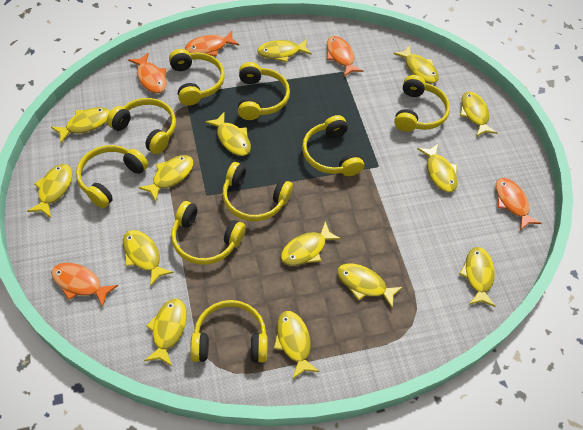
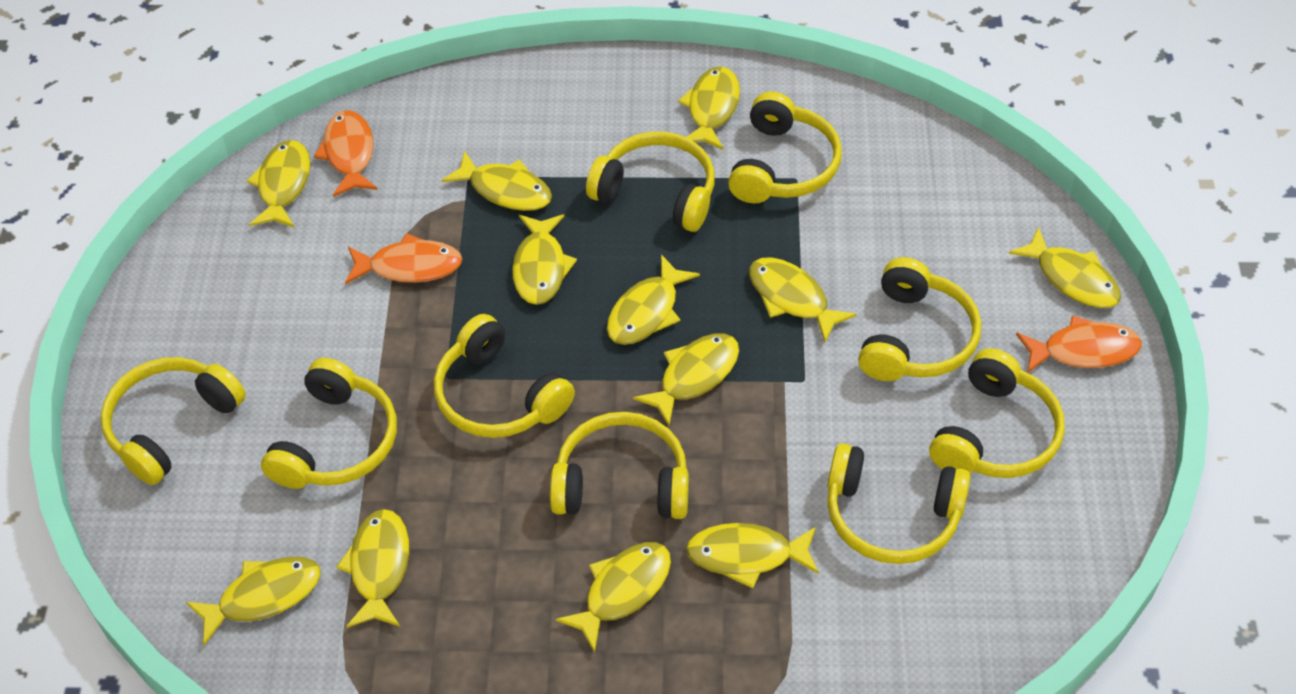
orange fish: [51,263,118,307] [128,53,166,93] [185,31,240,56] [327,36,363,77] [496,178,542,231] = 5 -> [314,110,378,197] [345,233,462,284] [1016,315,1142,373] = 3
yellow fish: [27,164,72,218] [51,107,110,143] [123,230,173,287] [138,155,193,202] [144,299,187,366] [205,113,251,156] [257,39,312,62] [274,311,320,379] [281,221,341,266] [337,264,403,309] [393,45,439,83] [417,143,458,192] [459,247,496,307] [460,92,497,137] = 14 -> [186,557,321,645] [247,140,310,228] [336,509,409,628] [442,151,552,211] [512,214,577,305] [555,542,671,653] [607,255,700,345] [633,333,739,426] [678,67,740,150] [686,523,819,589] [749,257,857,342] [1009,227,1121,308] = 12

